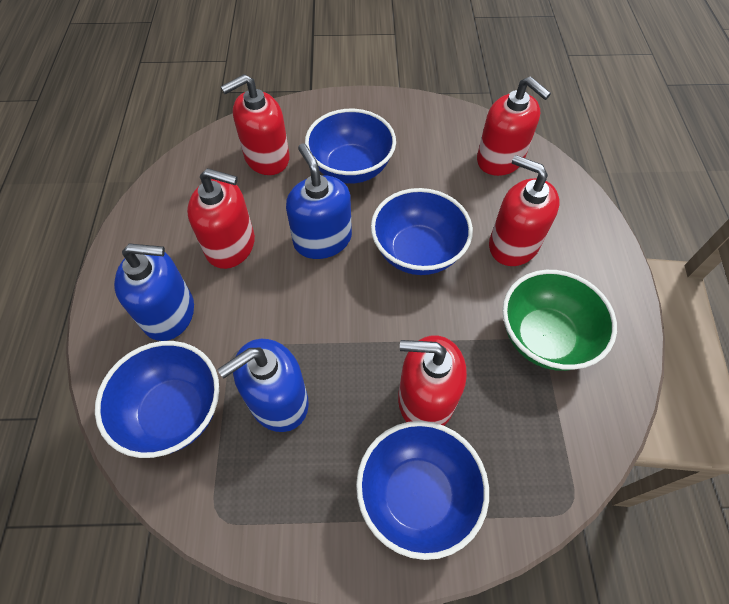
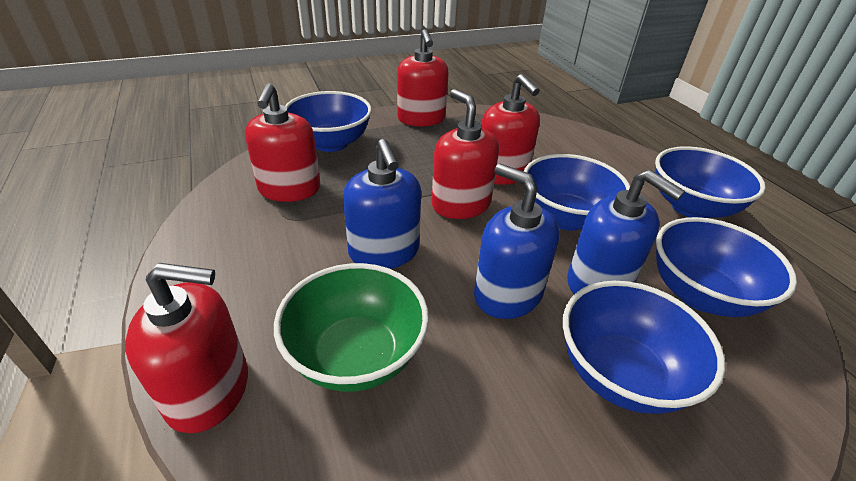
blue bowl: [95,341,219,458] [305,109,396,184] [356,421,489,560] [371,188,473,275] = 4 -> [285,91,372,152] [524,154,630,231] [563,281,725,414] [655,146,766,218] [656,217,797,317] = 5

